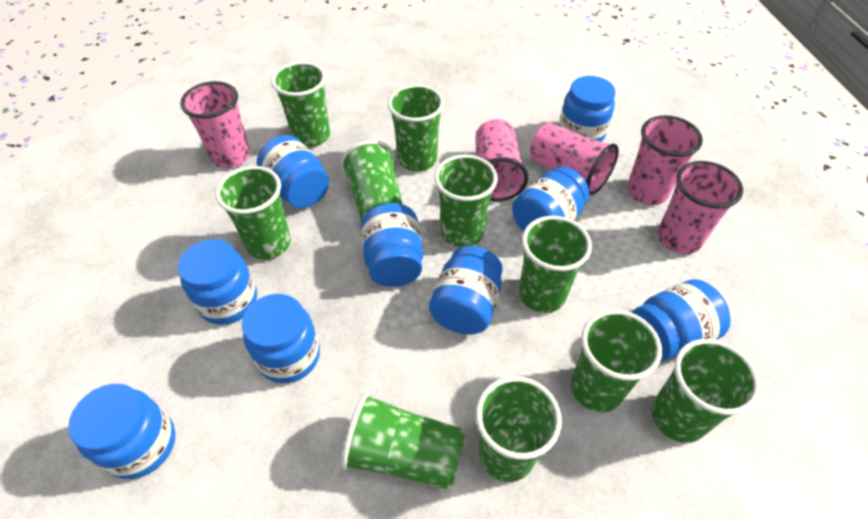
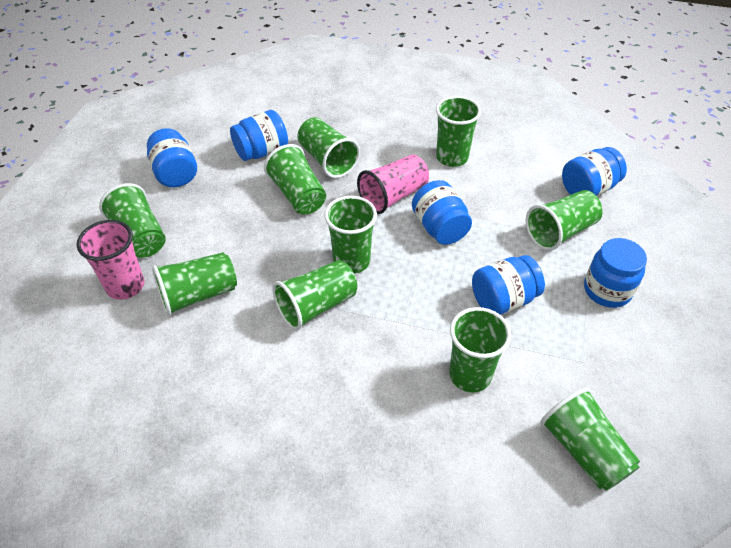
blue jar: [68,384,175,479] [178,239,257,325] [242,294,320,383] [257,135,329,208] [361,203,423,287] [429,246,503,335] [512,166,589,232] [559,76,616,142] [632,279,731,361] = 9 -> [147,128,197,187] [230,110,288,161] [412,180,472,245] [472,255,545,315] [562,147,627,196] [584,238,647,308] = 6
pink cup: [180,81,251,168] [476,119,529,201] [530,123,619,195] [627,115,703,205] [658,161,743,254] = 5 -> [77,220,144,300] [357,155,429,214] = 2

